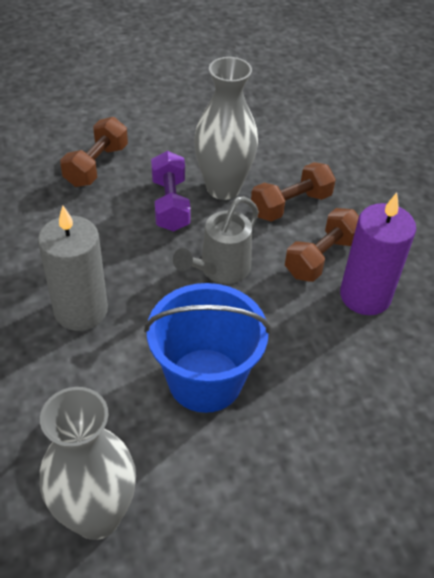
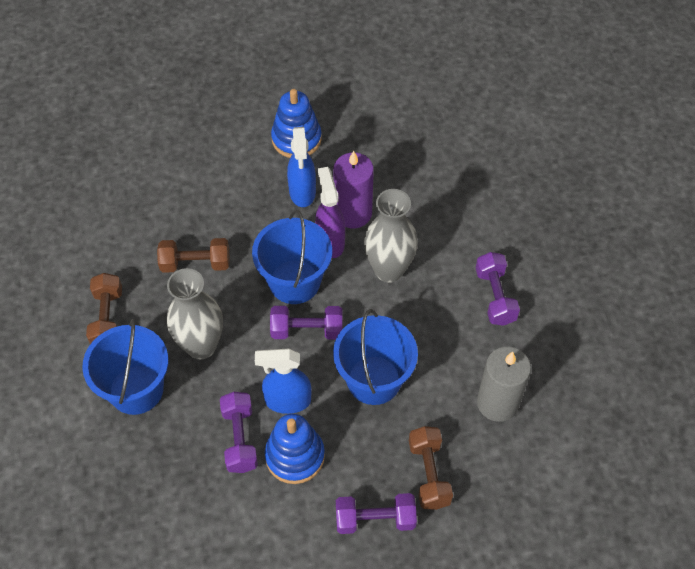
blue bucket: [144,283,271,413] = 1 -> [82,319,168,415] [252,210,332,304] [333,309,418,405] = 3
blue spray bottle: none = 0 -> [255,349,312,414] [287,127,316,207] = 2
blue stacking toy: none = 0 -> [264,414,325,484] [271,89,322,158] = 2
grey watering can: [173,196,259,284] = 1 -> none = 0
purple dumbbell: [151,151,191,232] = 1 -> [220,392,258,473] [270,306,343,340] [336,493,417,534] [476,252,520,326] = 4
purple spray bottle: none = 0 -> [315,167,345,258] = 1

